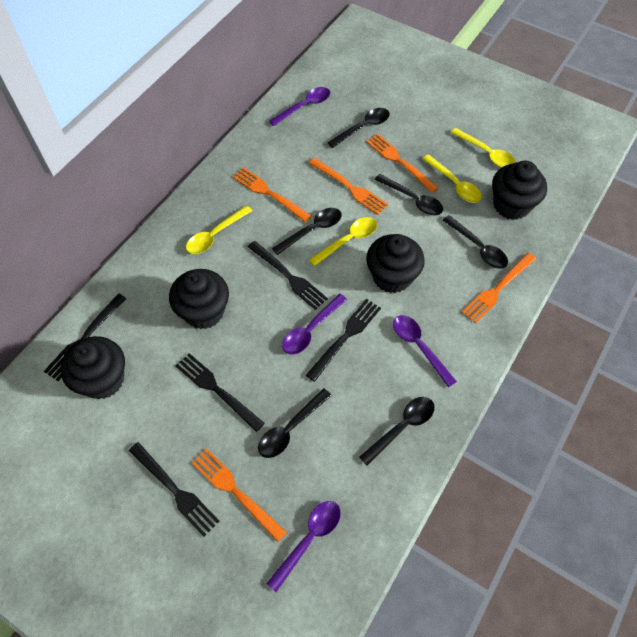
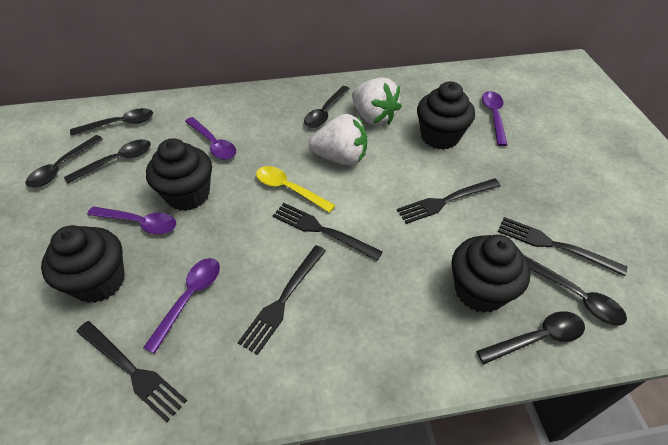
orange fork: [191,448,287,542] [233,167,311,222] [309,158,388,215] [366,133,438,193] [461,253,536,324] = 5 -> none = 0
white strawberry: none = 0 -> [308,114,367,166] [352,77,402,126] = 2
yellow spoon: [186,205,252,254] [309,217,377,267] [422,154,482,203] [451,128,516,168] = 4 -> [256,166,336,213] = 1

